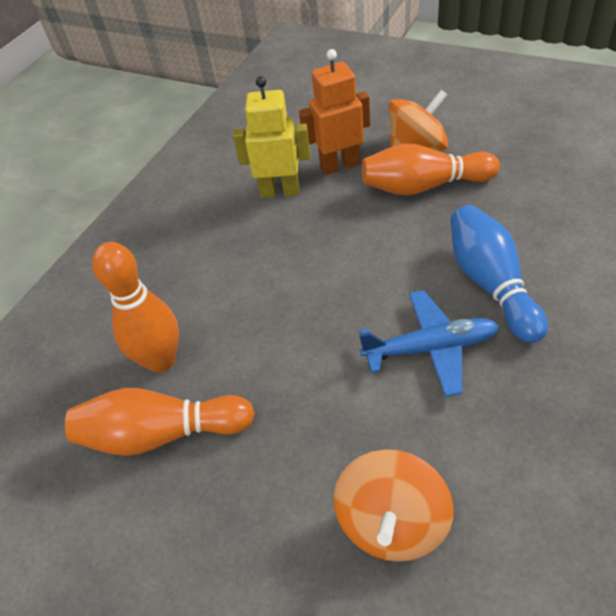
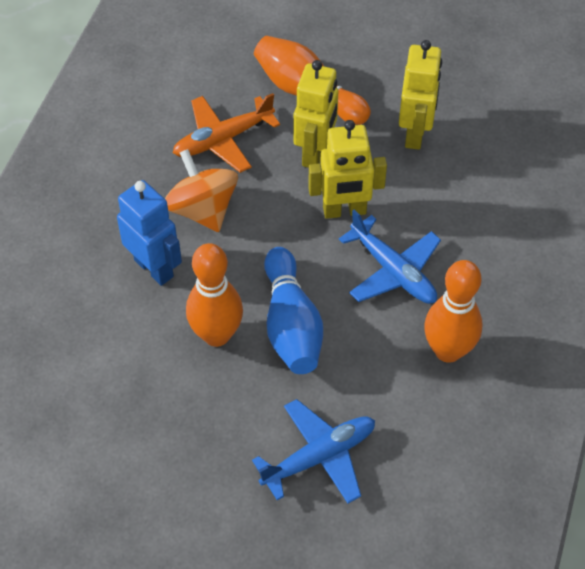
blue plane: [359,290,499,397] = 1 -> [252,399,375,504] [339,210,441,304] = 2
blue robot: none = 0 -> [117,180,182,286] = 1
orange plane: none = 0 -> [173,93,280,173] = 1
orange robot: [299,49,370,175] = 1 -> none = 0
orange spinning top: [334,449,453,562] [389,90,448,151] = 2 -> [165,149,238,232] = 1
yellow robot: [233,76,310,198] = 1 -> [294,60,338,168] [308,120,387,219] [399,40,442,150] = 3

